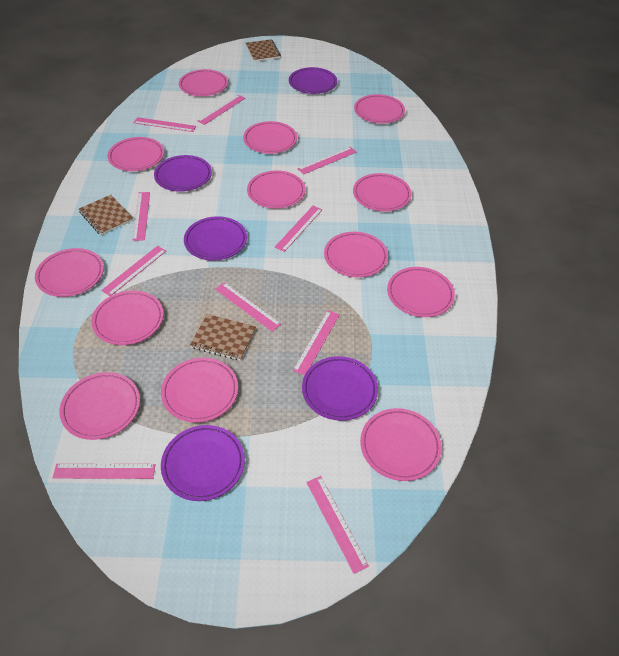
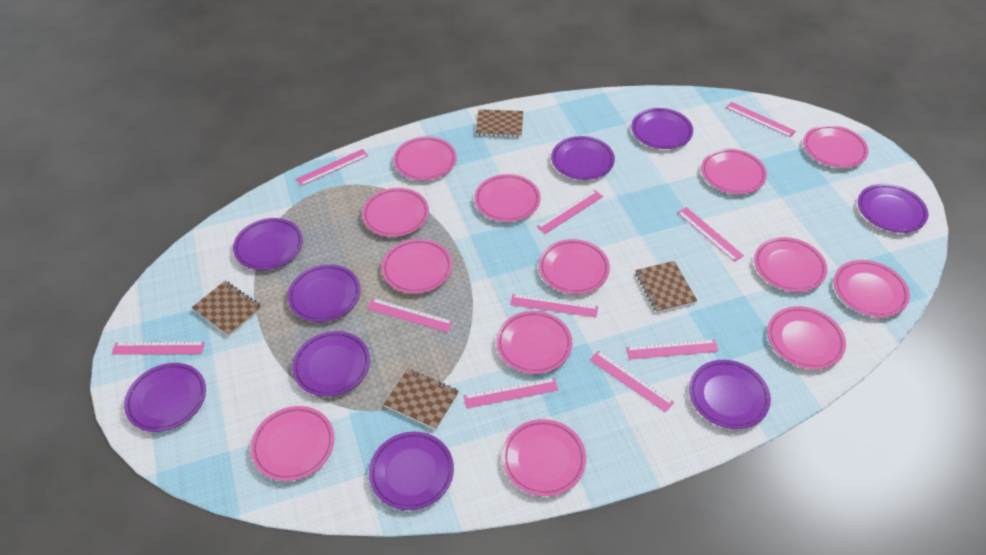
brown notebook: [79,195,133,235] [190,314,256,361] [246,39,281,62] = 3 -> [192,281,262,336] [383,369,459,430] [476,109,523,137] [635,261,697,313] = 4
purple plate: [154,155,212,192] [161,425,245,501] [184,216,247,261] [289,67,337,94] [302,356,378,421] = 5 -> [124,363,206,432] [233,218,303,270] [288,264,361,322] [292,331,370,397] [369,432,454,510] [551,136,615,180] [631,108,693,149] [689,360,771,429] [858,184,928,233] = 9

